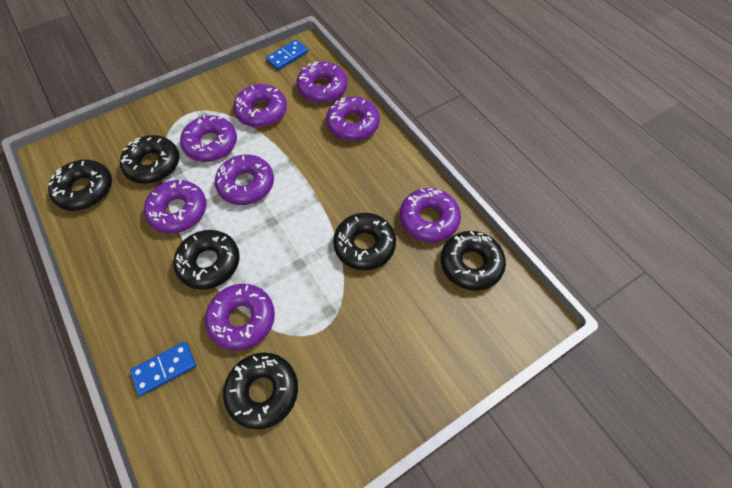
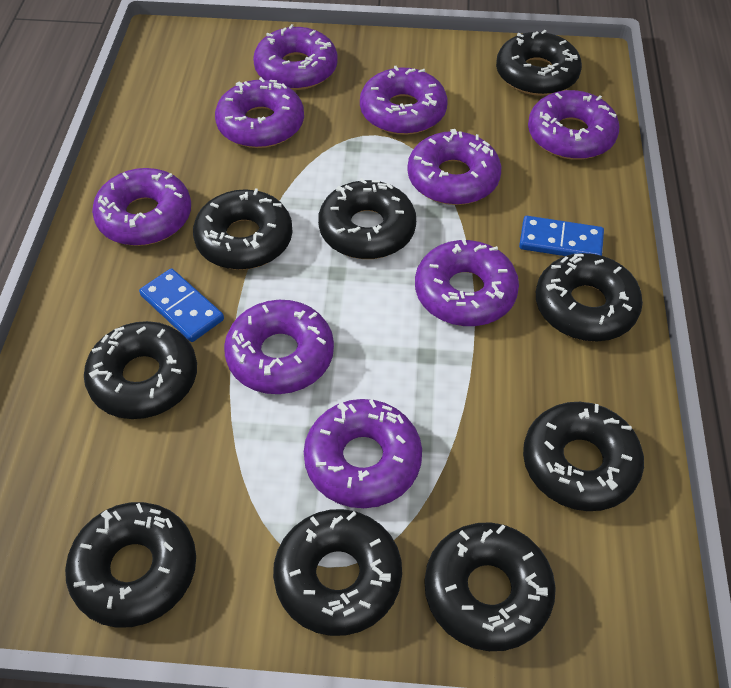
black donut: [48,160,112,211] [120,135,179,184] [173,230,240,290] [223,352,298,430] [333,213,396,270] [441,231,506,291] = 6 -> [65,502,196,628] [84,321,197,419] [193,189,292,270] [273,509,402,636] [318,178,416,259] [424,522,556,651] [496,30,582,96] [523,402,644,511] [536,253,643,341] = 9
purple donut: [144,180,207,233] [180,115,237,162] [205,284,275,350] [215,154,274,205] [233,84,287,127] [296,62,347,103] [326,97,380,141] [400,188,461,243] = 8 -> [92,168,191,246] [215,77,304,148] [224,300,334,394] [253,24,337,90] [304,399,422,508] [360,66,447,135] [407,129,501,205] [415,238,519,326] [528,90,619,160] = 9

